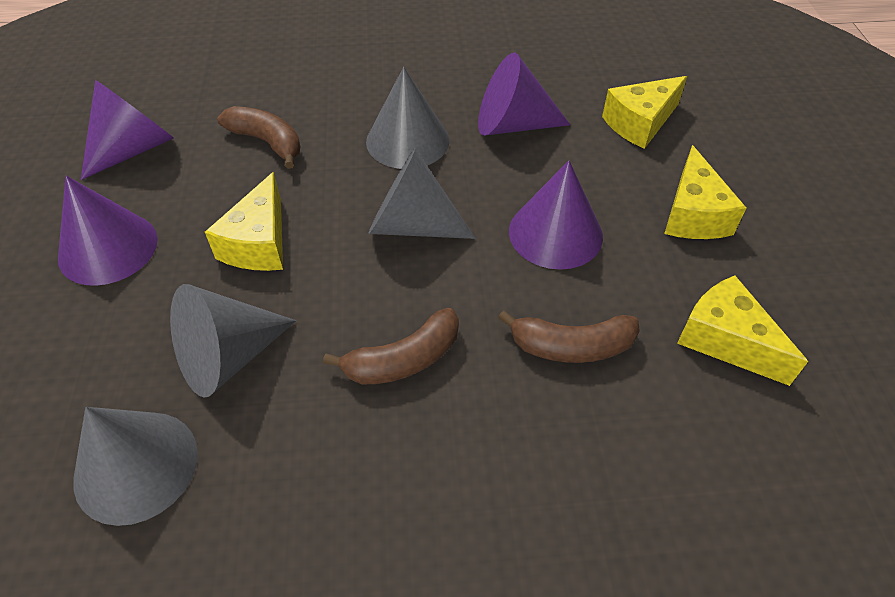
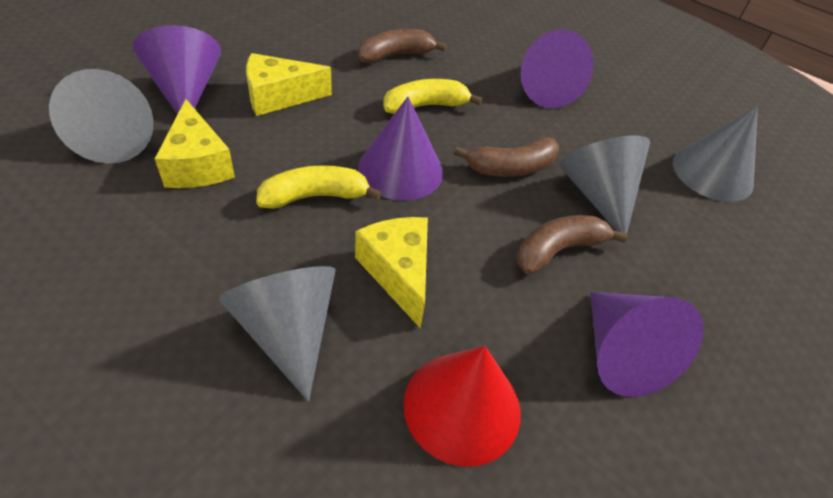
red cone: none = 0 -> [404,346,521,467] = 1
yellow banana: none = 0 -> [256,165,382,209] [383,79,482,114] = 2
yellow cheese: [205,172,283,271] [602,76,687,149] [664,145,746,239] [677,276,808,386] = 4 -> [155,99,235,188] [246,53,332,116] [355,217,428,328] = 3

